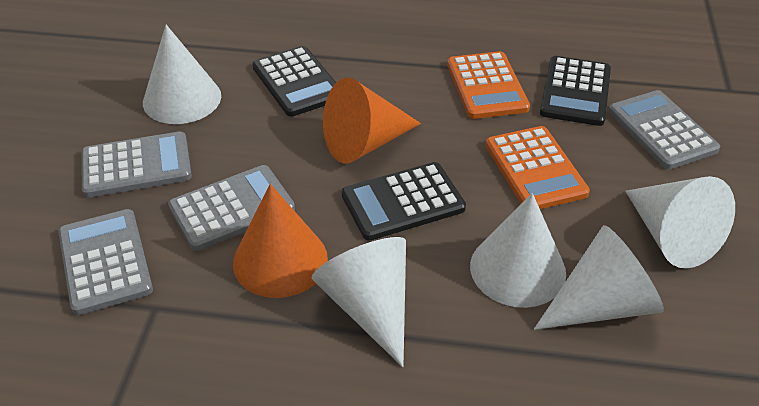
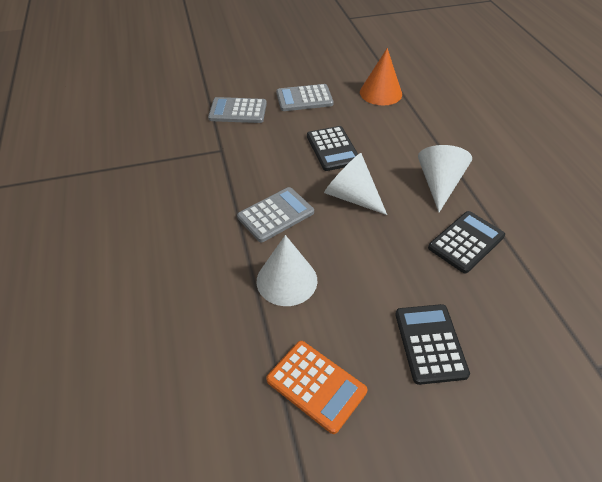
grey calculator: [58,209,153,315] [81,132,192,198] [168,165,295,251] [608,90,720,169] = 4 -> [208,97,267,123] [237,187,314,242] [276,84,334,111] = 3
orange calculator: [447,51,530,119] [485,126,590,209] = 2 -> [266,341,367,434] = 1
orange cone: [233,184,328,298] [323,77,421,164] = 2 -> [360,48,402,106] = 1
white cone: [143,25,221,124] [312,237,406,367] [470,193,566,308] [534,225,664,330] [625,176,735,268] = 5 -> [256,235,317,306] [324,153,387,215] [418,145,472,212] = 3

